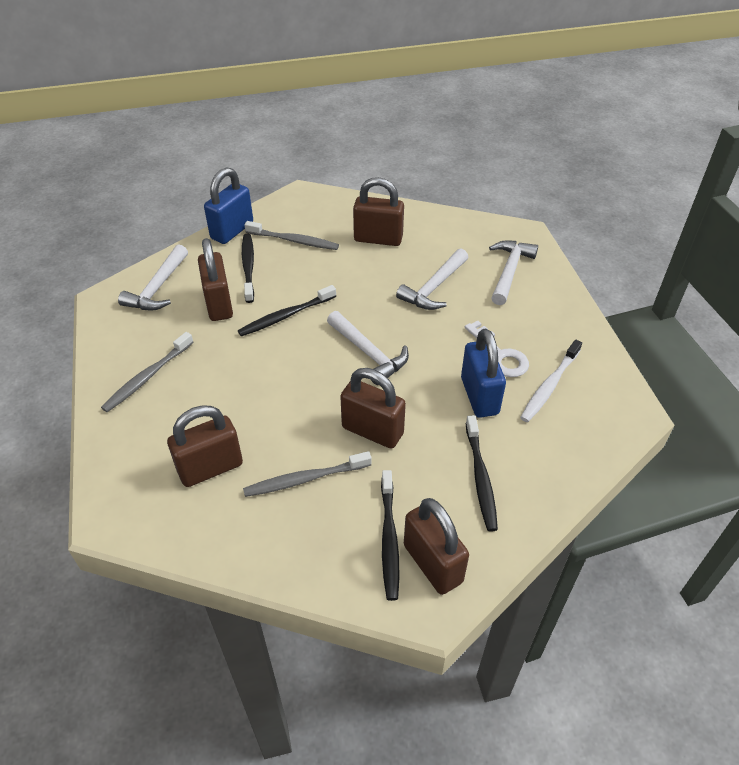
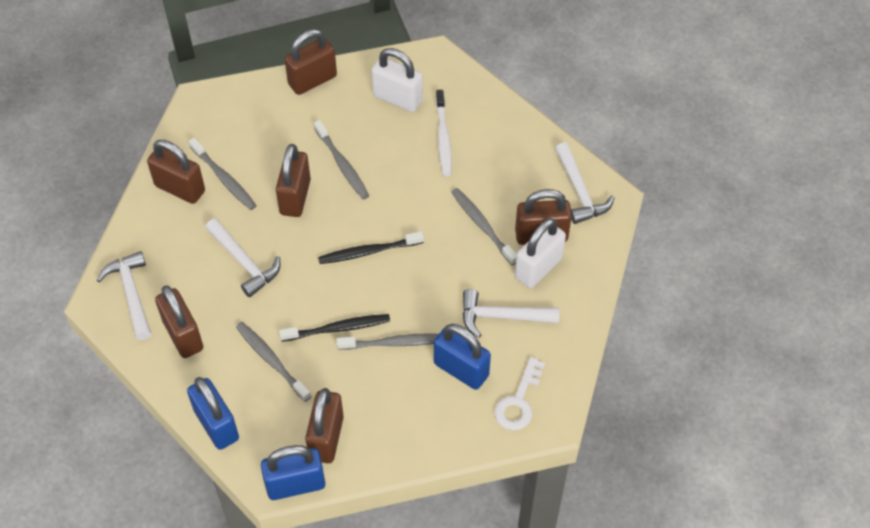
black toothbrush: [238,285,336,336] [242,233,254,303] [381,470,399,601] [466,415,498,532] = 4 -> [279,314,390,342] [318,231,424,264] = 2
blue padlock: [204,167,253,244] [461,328,506,418] = 2 -> [187,377,239,450] [261,445,325,500] [434,324,491,390] = 3
brown padlock: [167,405,243,487] [198,238,233,321] [340,368,406,449] [353,177,404,246] [404,498,469,595] = 5 -> [147,140,205,204] [155,285,203,358] [276,144,311,217] [284,29,337,95] [305,388,344,463] [515,189,572,245] = 6
grey toothbrush: [101,332,193,412] [243,451,372,497] [245,221,339,250] = 3 -> [189,138,257,210] [236,322,311,402] [314,120,369,200] [337,333,439,350] [451,188,517,265] = 5
white padlock: none = 0 -> [372,48,423,112] [515,218,566,288] = 2

